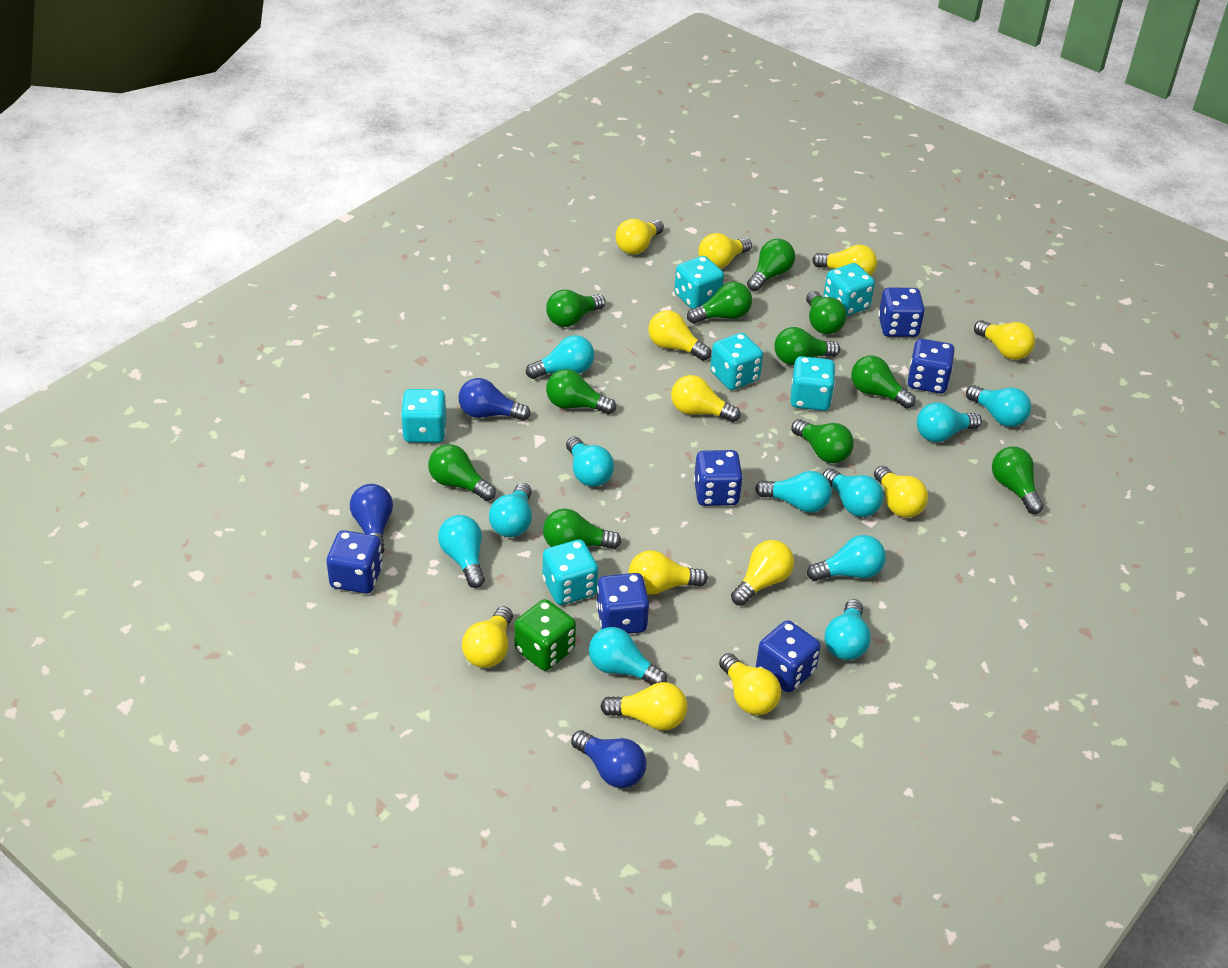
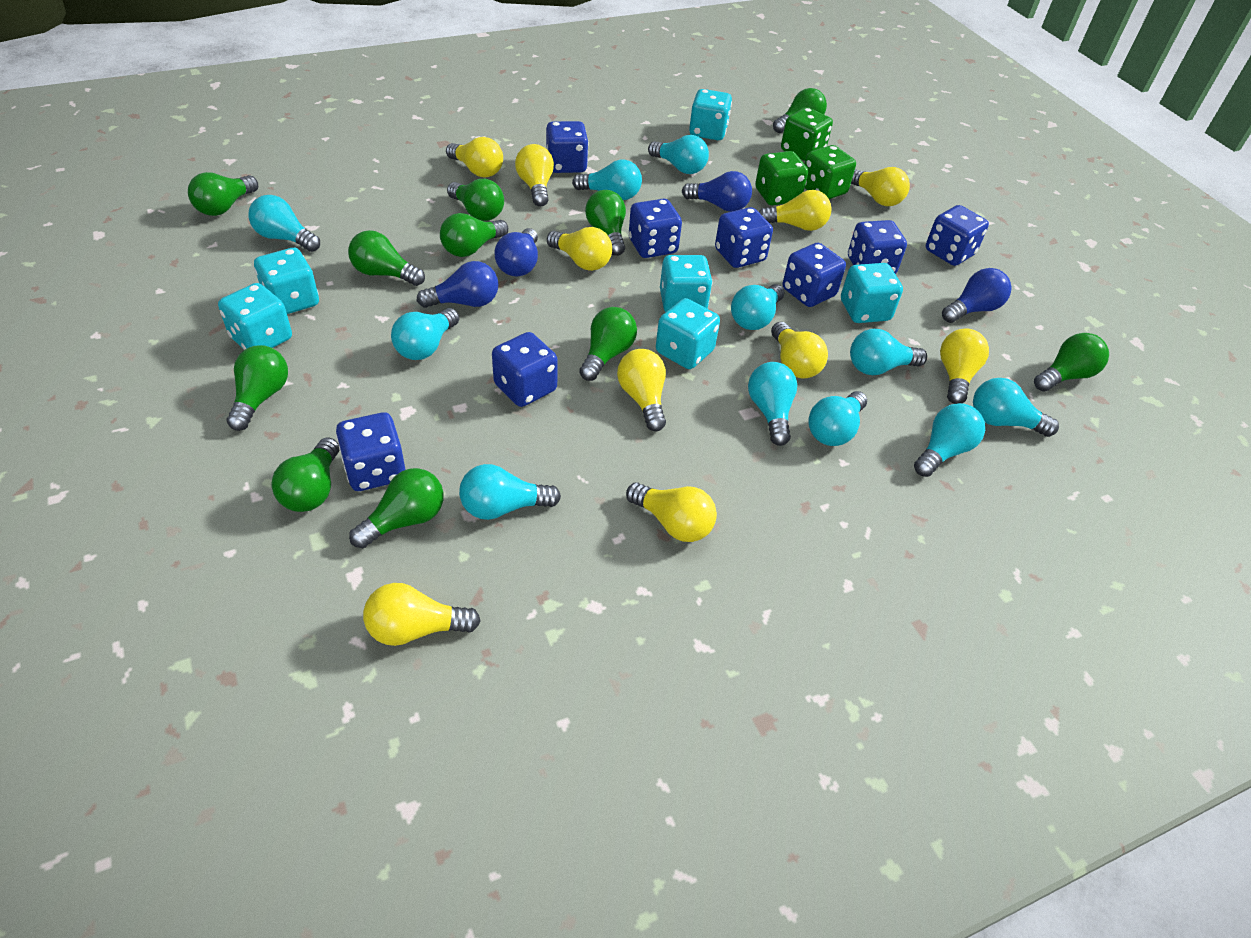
blue dice: [327,530,383,594] [596,573,649,634] [694,450,743,506] [756,620,821,692] [878,288,925,337] [908,339,955,393] = 6 -> [336,412,406,491] [492,332,558,407] [546,121,589,173] [629,199,682,258] [715,207,773,268] [783,243,846,307] [848,220,907,274] [926,205,989,266] = 8
blue light bulb: [350,484,393,554] [458,378,531,421] [571,730,647,788] = 3 -> [417,261,498,308] [494,228,538,276] [682,171,752,212] [942,268,1012,323] = 4
green dice: [514,599,576,671] = 1 -> [755,151,808,205] [781,107,833,161] [804,145,856,199] = 3
yellow light bulb: [462,606,513,668] [600,682,687,730] [616,219,664,254] [629,550,708,595] [648,310,711,361] [671,375,740,422] [698,233,752,269] [719,653,781,715] [731,540,794,606] [812,245,877,276] [874,466,928,518] [974,320,1035,360] = 12 -> [363,583,481,646] [446,137,503,177] [515,144,554,207] [547,227,612,271] [617,349,666,431] [626,482,717,542] [759,190,831,231] [771,322,828,379] [851,167,910,206] [940,329,989,404] = 10

